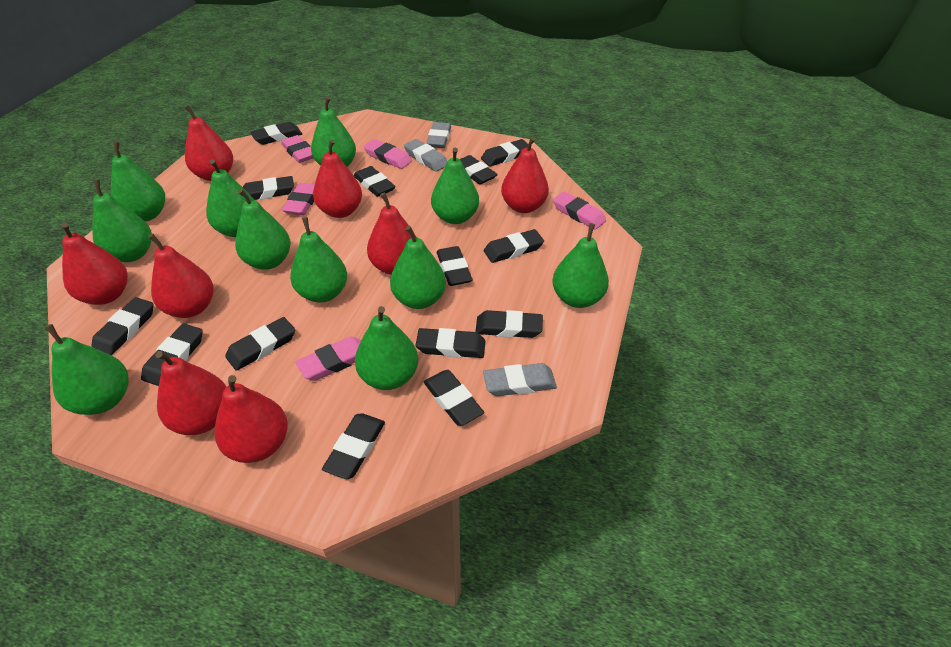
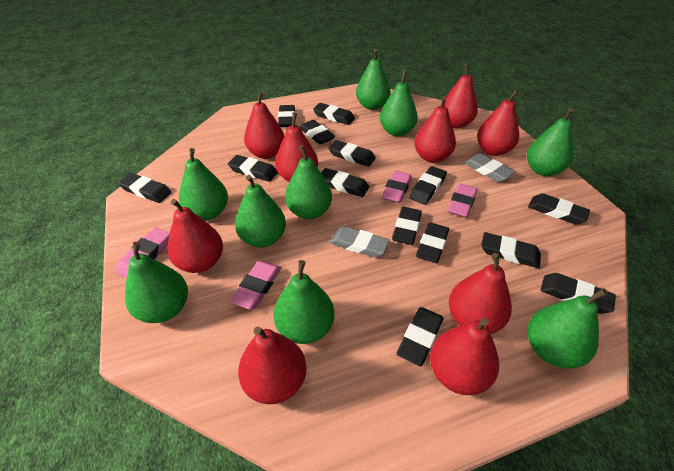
green pear: [45,324,129,415] [93,179,152,262] [111,141,165,222] [206,159,254,237] [235,189,291,270] [290,217,347,302] [311,96,356,167] [355,306,418,390] [390,226,446,309] [431,148,479,224] [552,223,609,308] = 11 -> [125,242,188,323] [179,148,228,220] [235,175,286,248] [273,260,334,344] [285,145,332,219] [356,49,391,110] [380,70,418,136] [527,108,573,176] [527,288,608,369] = 9
grey eraser: [404,139,447,172] [426,122,451,148] [483,363,557,396] = 3 -> [330,226,390,258] [464,153,515,182] = 2
pink eraser: [281,135,313,163] [282,183,315,215] [295,336,361,381] [363,139,412,169] [553,192,606,230] = 5 -> [116,228,170,278] [230,261,281,309] [381,171,412,203] [448,183,477,218] = 4
red pear: [61,222,128,305] [148,233,213,318] [155,351,226,435] [184,105,233,181] [214,375,288,463] [313,140,362,218] [367,192,417,275] [501,137,549,213] = 8 -> [167,199,223,273] [238,327,306,404] [244,92,284,159] [275,113,318,182] [414,96,456,163] [430,318,499,395] [444,64,478,128] [449,253,512,334] [477,89,519,156] = 9

